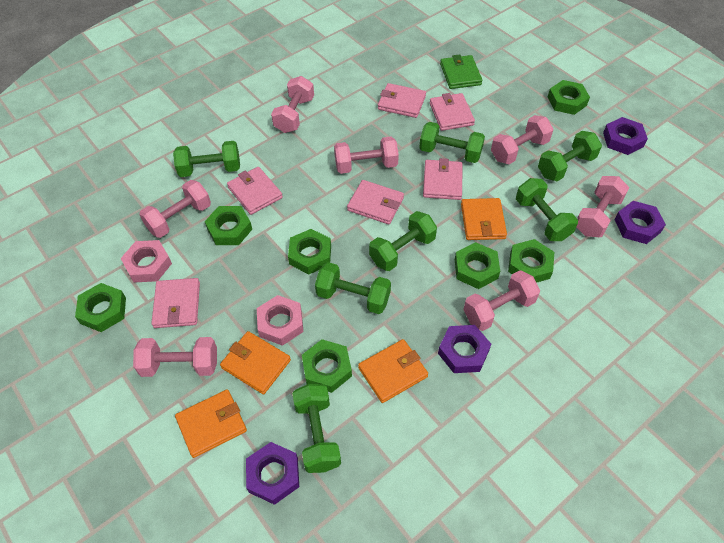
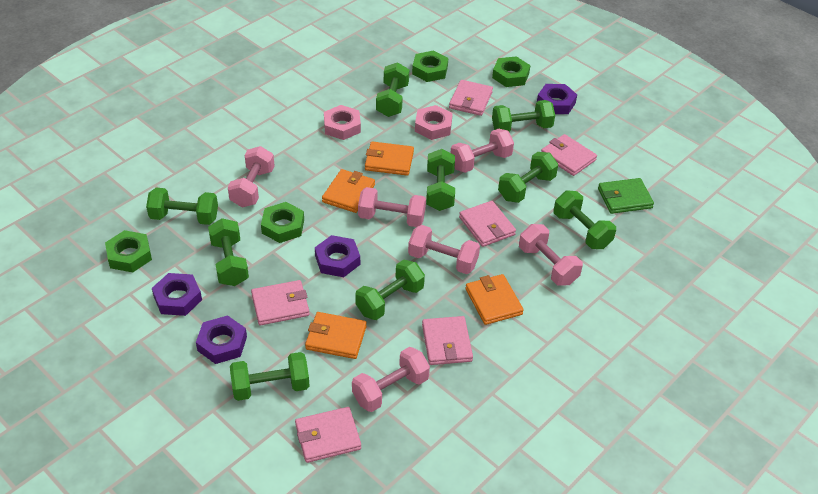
green dumbbell: [173,141,240,177] [292,384,341,473] [315,262,391,314] [369,211,437,271] [419,122,485,163] [516,178,578,241] [538,131,602,181] = 7 -> [146,188,218,225] [208,218,249,286] [230,352,310,401] [355,260,425,320] [376,62,409,117] [426,149,455,211] [492,100,555,132] [498,152,558,203] [553,191,616,249] = 9
green nut: [75,283,126,332] [205,206,252,245] [288,229,331,274] [302,339,352,393] [455,242,500,289] [508,239,554,283] [548,80,590,115] = 7 -> [105,230,152,272] [261,202,304,243] [412,51,448,82] [492,56,530,87] = 4
pink dumbbell: [133,337,217,377] [139,180,211,238] [271,76,314,133] [334,137,399,174] [463,270,540,331] [491,115,553,164] [577,176,629,237] = 7 -> [228,146,274,207] [352,347,430,412] [358,187,426,227] [408,225,480,274] [450,128,514,173] [519,224,583,286] = 6

